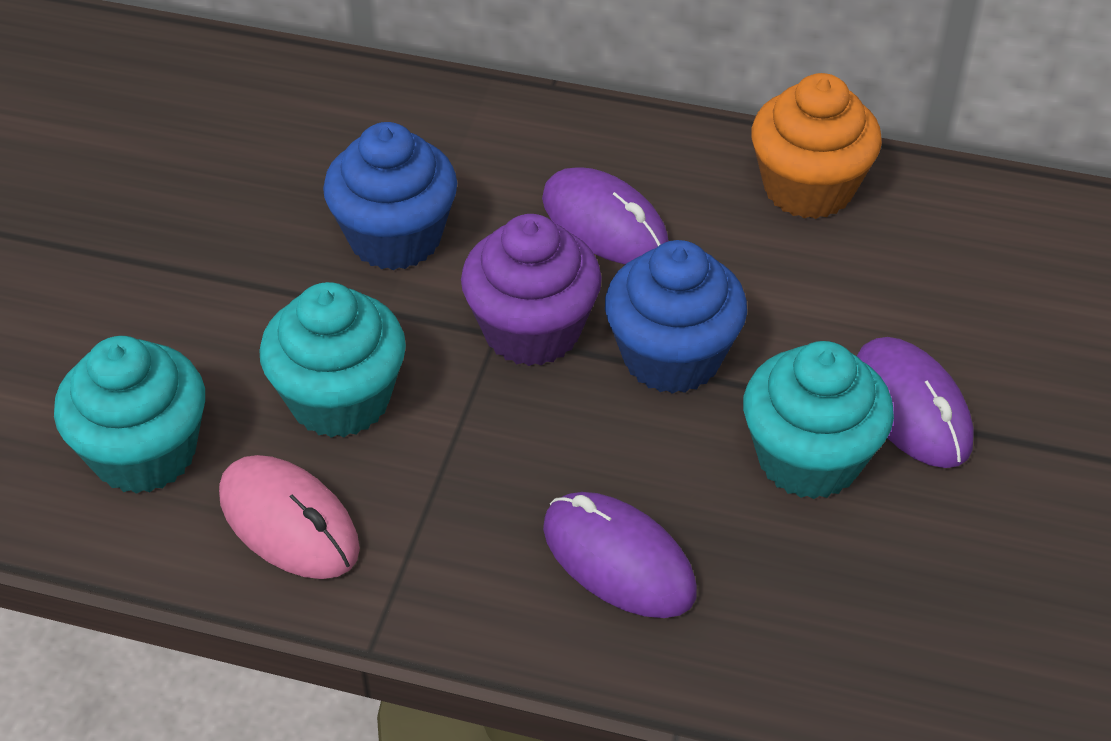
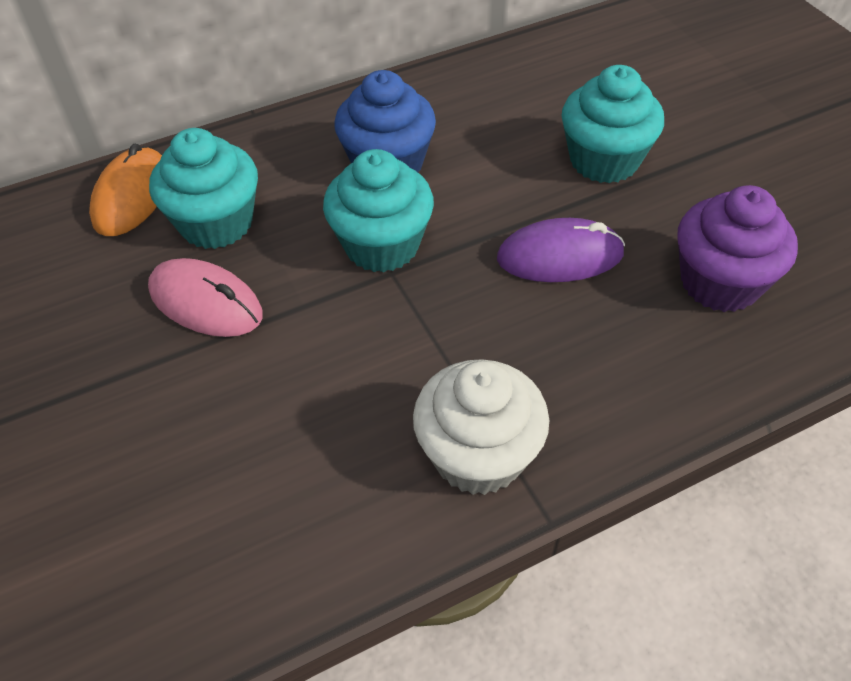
blue cupcake: [323,122,457,270] [605,240,747,394] = 2 -> [334,70,436,172] = 1
orange cupcake: [751,73,882,219] = 1 -> none = 0
orange mouse: none = 0 -> [89,144,162,236] = 1
purple mouse: [542,167,669,264] [543,492,697,618] [857,337,974,468] = 3 -> [497,218,625,282] = 1
white cupcake: none = 0 -> [413,359,549,495] = 1

